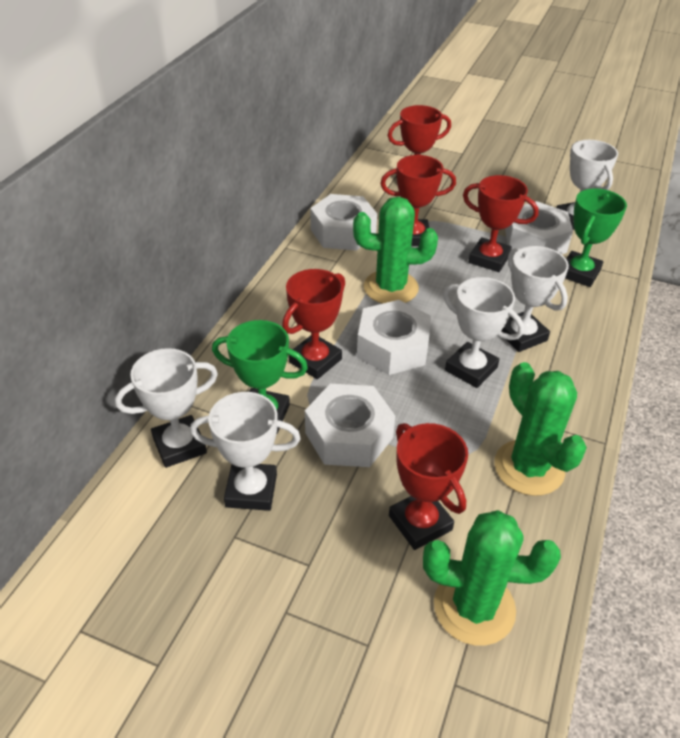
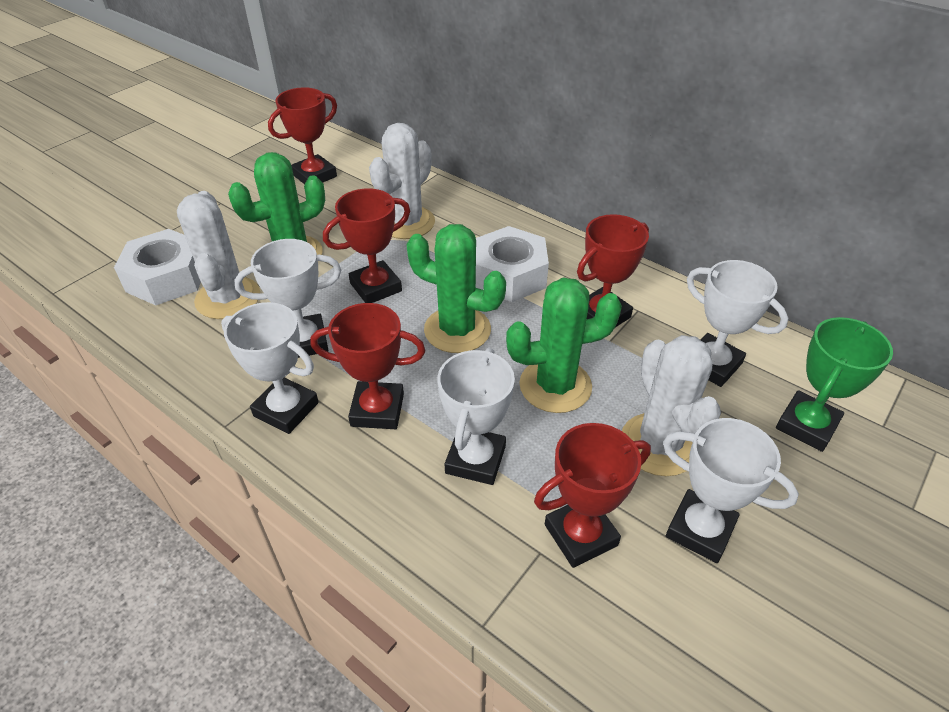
green trophy: [212,320,308,434] [565,188,627,287] = 2 -> [776,317,893,452] = 1
white cactus: none = 0 -> [177,191,260,319] [369,123,435,239] [622,335,721,476] = 3
white nut: [305,384,395,467] [310,194,377,251] [357,300,431,375] [505,201,573,254] = 4 -> [114,229,201,305] [476,226,549,302] = 2

